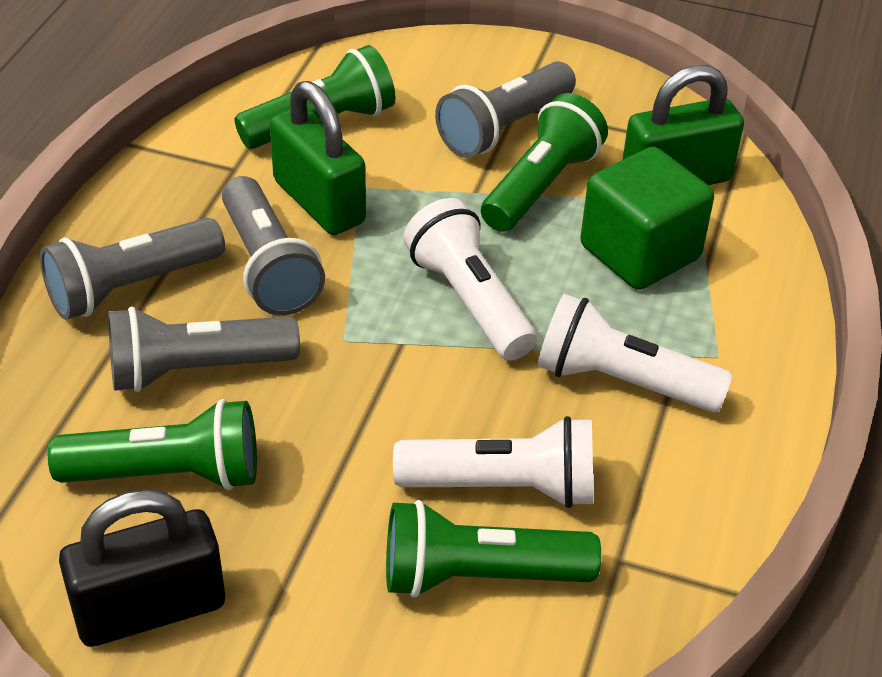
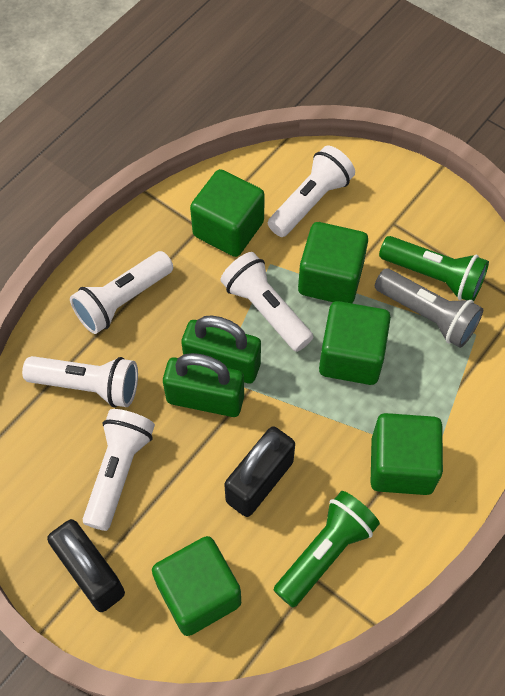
black padlock: [59,489,225,647] = 1 -> [47,519,125,612] [224,427,295,517] = 2
green cube: [580,147,714,290] = 1 -> [152,536,241,636] [190,169,265,257] [298,222,368,303] [319,301,391,385] [370,413,443,495] = 5
green flashlight: [48,399,257,490] [234,45,396,149] [386,500,601,598] [481,93,608,232] = 4 -> [274,491,380,608] [379,236,489,301] = 2
grey flashlight: [40,218,225,320] [108,307,300,392] [222,176,325,315] [435,61,576,158] = 4 -> [375,269,483,348] = 1
white flashlight: [393,416,593,508] [404,198,537,361] [537,294,733,413] = 3 -> [22,356,138,407] [70,251,173,334] [83,409,155,531] [220,252,313,352] [268,146,355,237] = 5

